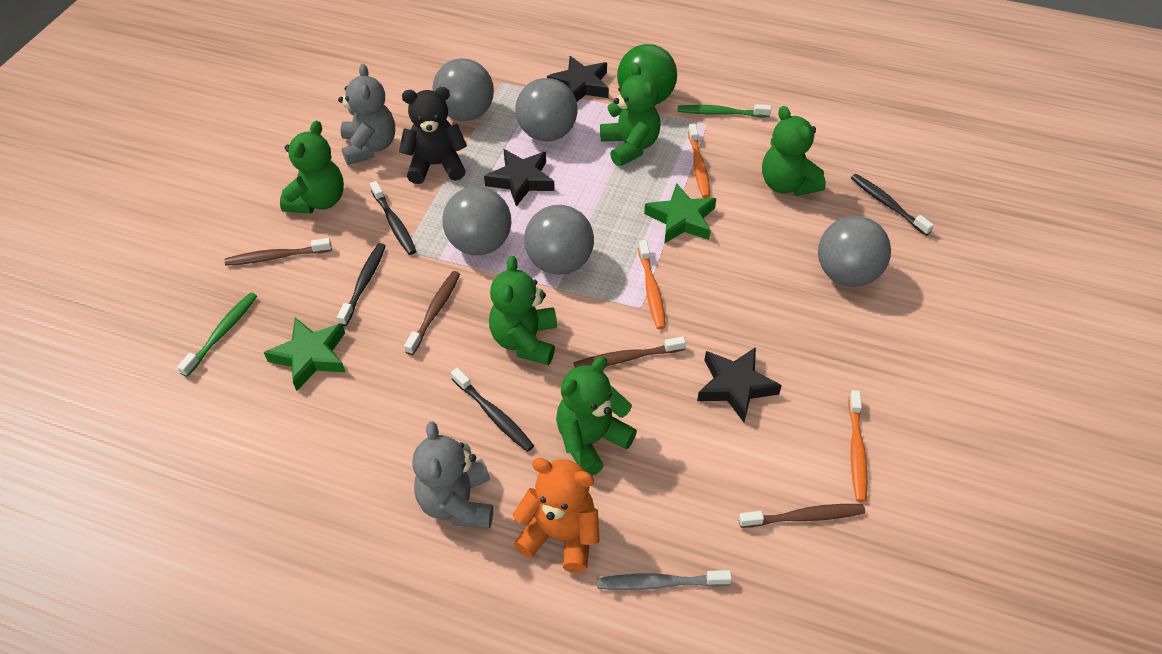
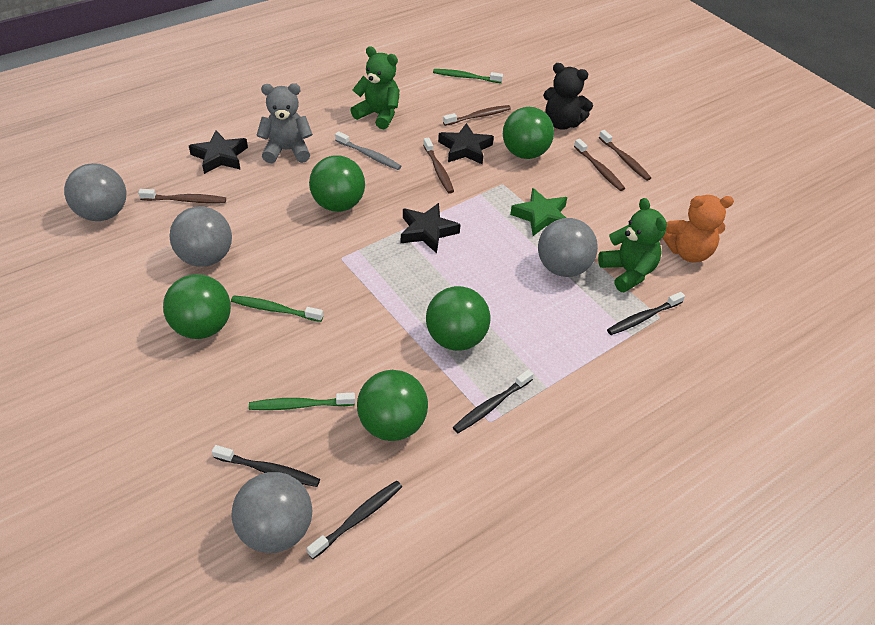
brown toothbrush: [225,238,332,266] [404,271,460,355] [574,336,686,368] [739,504,865,528] = 4 -> [138,189,226,203] [423,138,454,194] [443,105,511,126] [574,139,625,191] [599,130,651,181] = 5
green ball: [617,44,677,104] = 1 -> [163,274,231,339] [309,155,365,212] [357,370,428,441] [426,286,491,351] [503,107,554,159] = 5
green star: [264,318,346,391] [644,183,716,244] = 2 -> [510,188,567,236] = 1
green teddy bear: [280,121,344,214] [489,256,557,365] [556,356,637,476] [600,63,660,166] [762,106,826,196] = 5 -> [350,46,400,129] [598,198,667,292] = 2
green toothbrush: [177,292,257,377] [678,104,771,117] = 2 -> [231,295,323,322] [249,393,355,410] [433,69,503,83] = 3
grey ball: [432,58,494,121] [442,186,512,255] [515,78,577,141] [524,205,594,275] [818,216,891,287] = 5 -> [64,163,126,221] [170,206,232,267] [232,472,312,553] [538,218,598,277] = 4
grey teddy bear: [338,64,395,165] [412,421,493,528] = 2 -> [257,83,313,163] = 1
orange toothbrush: [638,240,666,329] [688,124,710,198] [848,390,868,502] = 3 -> none = 0

